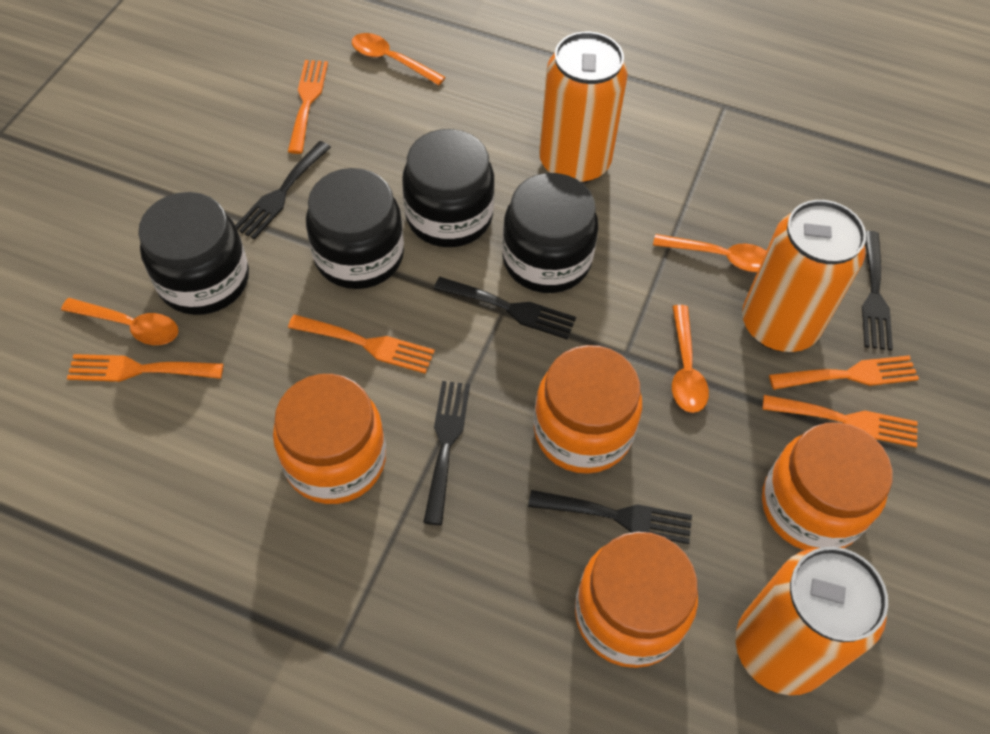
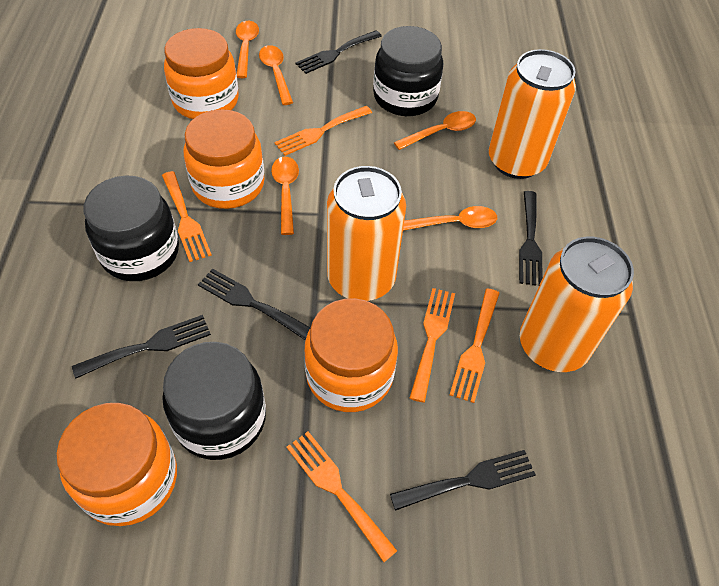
black jar: [138,192,249,315] [306,168,404,289] [402,129,495,247] [502,173,598,293] = 4 -> [84,175,179,281] [162,342,266,460] [373,26,443,116] = 3
orange spoon: [61,298,178,345] [352,33,445,85] [653,234,766,272] [672,305,709,413] = 4 -> [236,21,259,78] [259,45,293,105] [271,157,299,235] [394,111,476,150] [403,206,497,231] = 5

